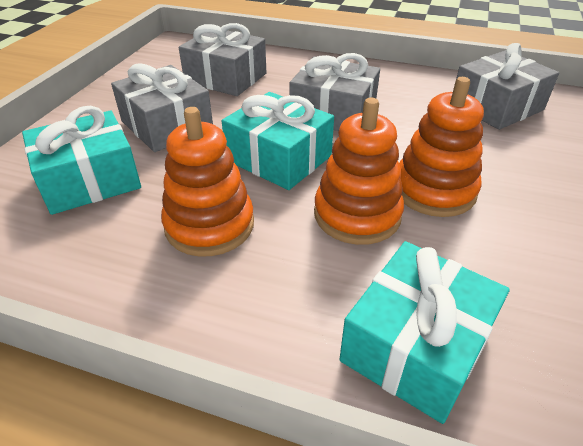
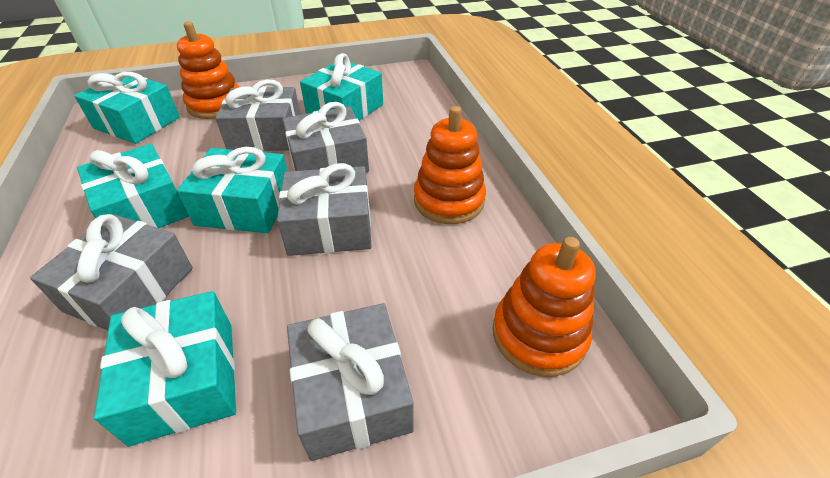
grey gift: [111,63,213,152] [179,23,266,96] [290,53,380,131] [456,43,559,130] = 4 -> [30,213,193,330] [215,79,300,151] [277,163,372,256] [282,102,369,172] [287,303,414,461] = 5
turquoise gift: [22,106,141,215] [222,92,334,190] [339,241,509,424] = 3 -> [74,72,180,144] [77,144,189,228] [94,291,236,447] [177,147,288,233] [300,53,383,121] = 5

